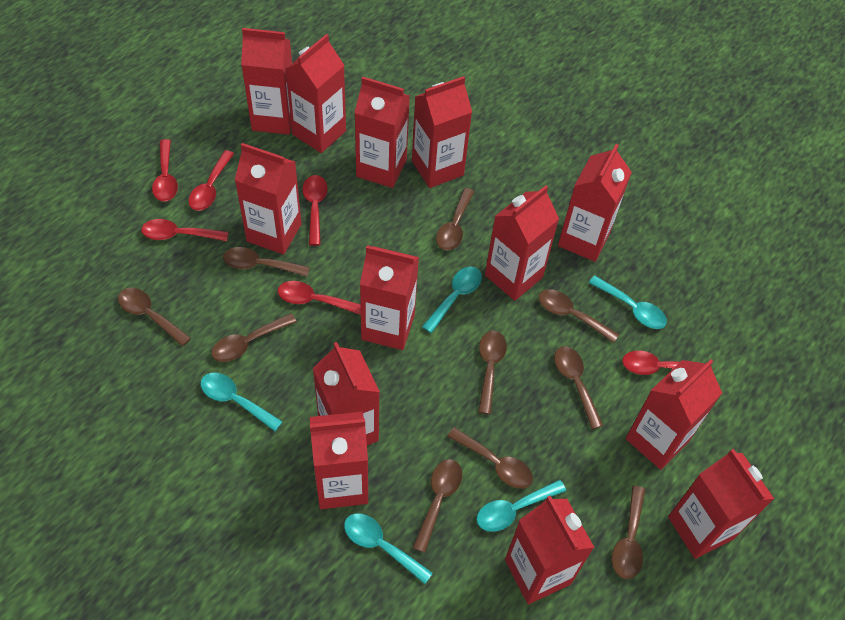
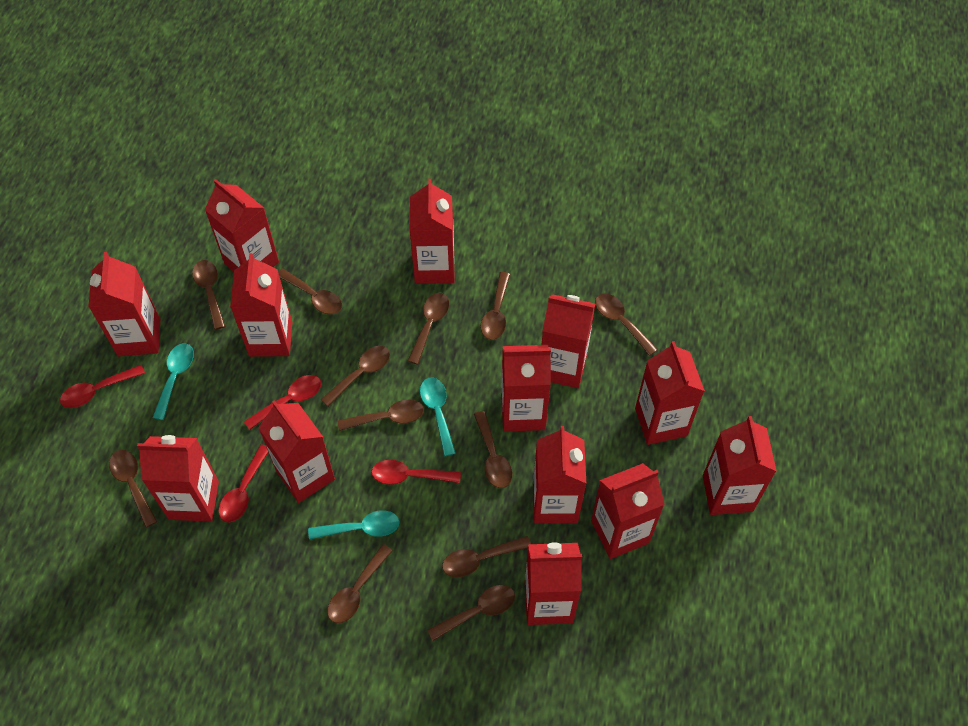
brown spoon: [118,288,191,346] [211,313,297,362] [223,247,310,277] [412,459,462,553] [436,188,474,250] [447,427,533,489] [478,331,507,414] [539,289,619,343] [554,346,603,429] [612,485,645,579] = 10 -> [109,450,157,527] [192,260,225,330] [278,268,342,314] [321,346,390,407] [327,544,393,623] [338,400,424,431] [408,293,449,365] [427,585,515,641] [442,536,531,577] [474,411,513,488] [480,272,510,340] [595,293,658,356] = 12
red spoon: [141,219,229,241] [152,139,178,201] [188,150,234,211] [278,281,361,315] [302,175,328,246] [622,351,712,375] = 6 -> [60,365,145,408] [218,444,269,523] [244,375,321,430] [371,460,461,485] = 4
turquoise spoon: [200,373,283,431] [344,514,433,584] [422,267,482,333] [477,480,566,532] [589,276,667,329] = 5 -> [153,343,194,420] [308,510,399,540] [420,378,456,456] = 3

